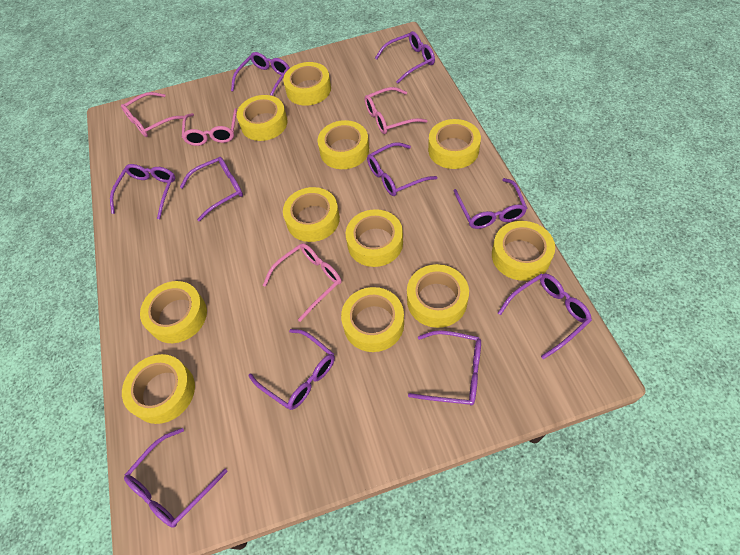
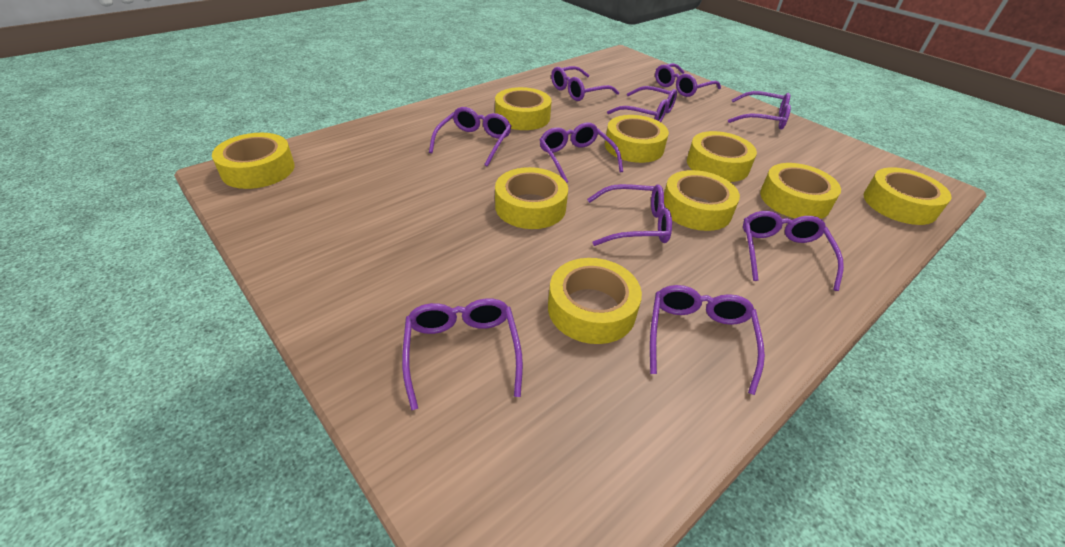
pink glasses: [121,92,184,137] [182,108,237,146] [263,243,342,322] [365,87,428,134] = 4 -> none = 0
yellow tape: [122,354,195,424] [140,281,207,343] [237,95,288,141] [283,62,331,106] [283,187,340,242] [318,120,369,169] [341,287,404,352] [346,209,403,267] [407,264,469,328] [428,119,481,169] [492,221,555,281] = 11 -> [212,133,295,189] [495,87,552,130] [495,167,568,229] [548,258,642,344] [605,115,669,163] [664,170,740,231] [687,131,757,182] [760,163,841,219] [864,167,951,225] = 9

